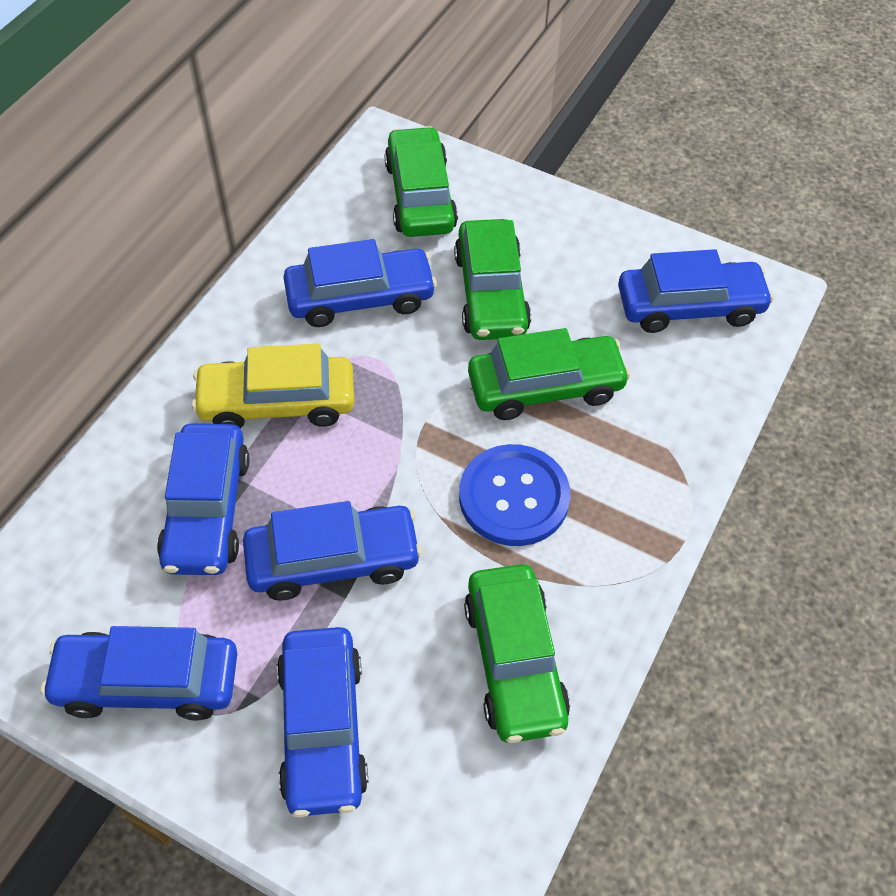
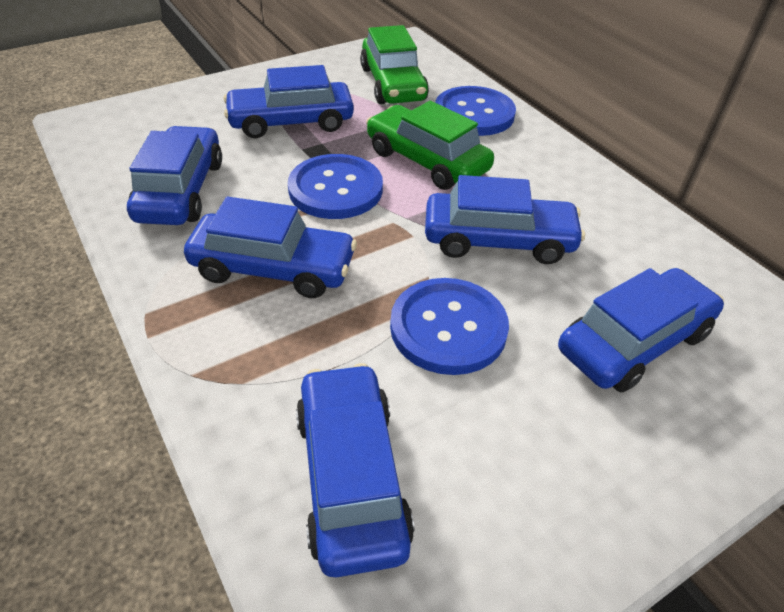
blue button: [459,444,571,546] = 1 -> [288,154,383,219] [390,278,509,375] [435,86,516,136] = 3
green car: [384,126,458,237] [454,219,531,340] [464,564,570,743] [468,328,631,420] = 4 -> [360,25,429,104] [366,101,494,190] = 2
yellow car: [192,344,354,429] = 1 -> none = 0

